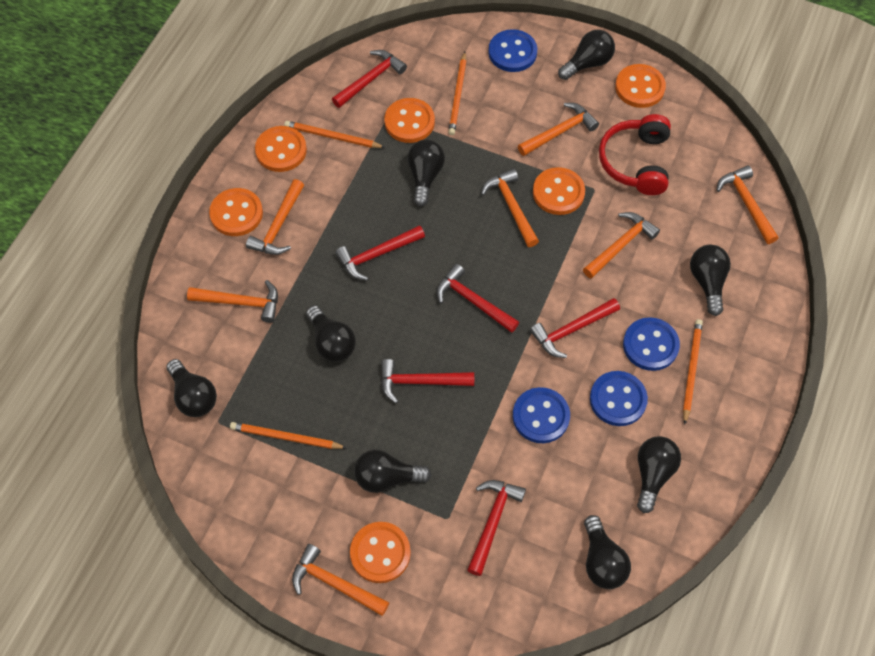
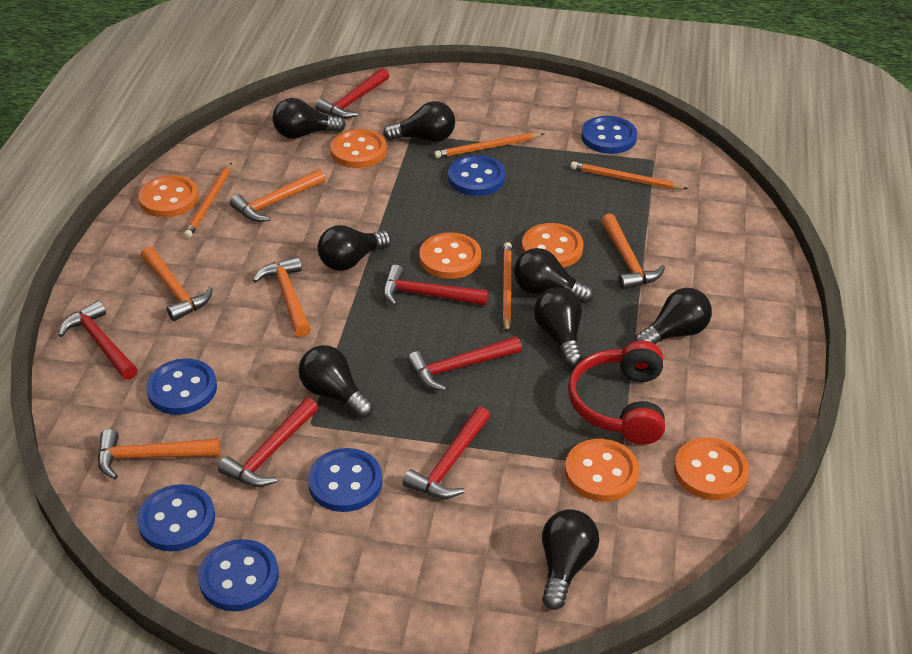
blue button: [488,29,538,72] [513,387,570,443] [590,371,648,426] [623,317,680,371] = 4 -> [137,484,215,551] [146,358,217,415] [198,539,279,611] [308,448,383,512] [448,155,505,196] [581,116,637,154] = 6
orange hammer: [187,280,278,323] [246,179,304,255] [292,544,389,616] [481,169,539,247] [518,103,599,156] [583,212,660,279] [716,165,778,244] = 7 -> [98,429,220,479] [141,247,213,321] [230,169,326,222] [253,256,311,337] [601,214,665,290] = 5

